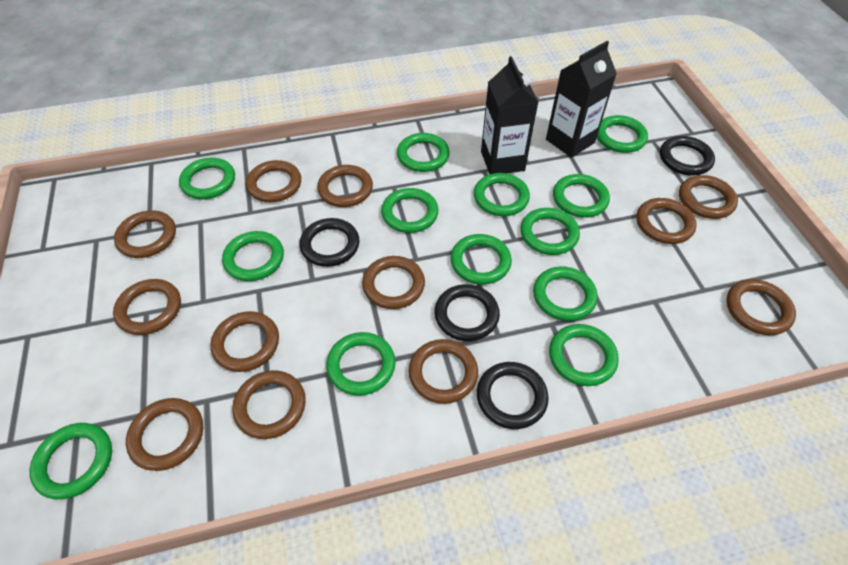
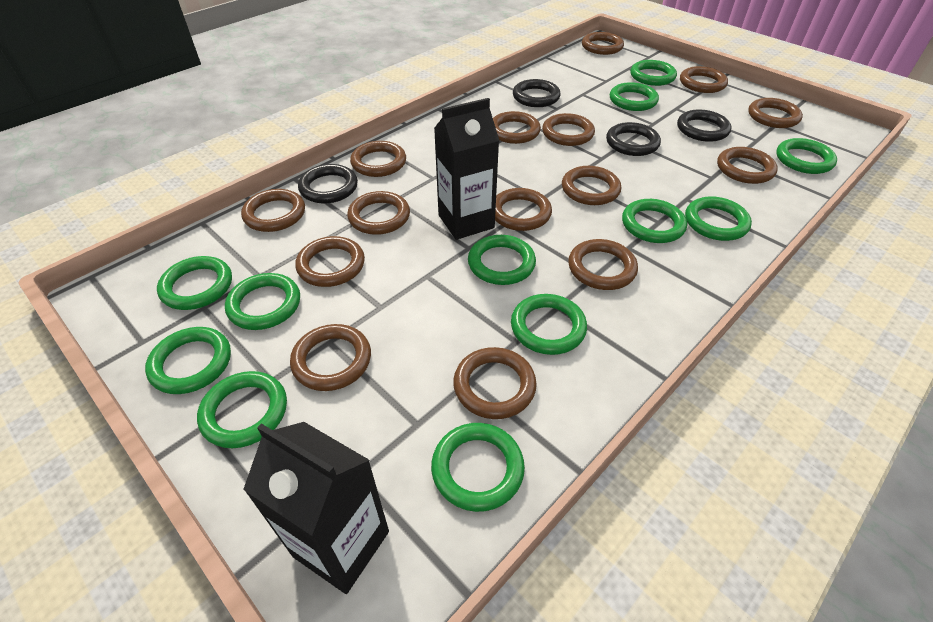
brown ring: [113,279,181,335] [114,210,176,258] [126,398,203,471] [210,311,279,372] [232,370,306,439] [246,160,301,202] [317,165,373,207] [362,256,425,309] [409,339,478,404] [636,198,697,244] [679,175,738,219] [727,279,796,335] = 12 -> [241,189,305,232] [290,324,371,391] [295,236,365,287] [347,191,410,235] [350,141,406,177] [453,347,537,419] [493,111,541,144] [495,188,552,231] [542,113,595,146] [562,166,621,205] [568,239,638,290] [582,32,624,55] [680,66,728,93] [717,147,778,184] [748,98,803,128] = 15
green ring: [29,423,112,499] [179,158,235,199] [222,231,284,281] [326,332,396,396] [381,188,438,233] [397,133,450,172] [451,234,512,285] [474,173,530,216] [520,208,580,255] [533,267,598,321] [549,324,619,386] [553,174,610,218] [597,115,648,153] = 13 -> [145,327,231,394] [157,256,232,310] [197,371,287,448] [225,273,300,330] [431,423,525,512] [468,235,536,285] [511,294,587,355] [610,82,659,111] [622,199,687,243] [630,60,677,86] [685,196,752,241] [776,138,837,174] = 12

